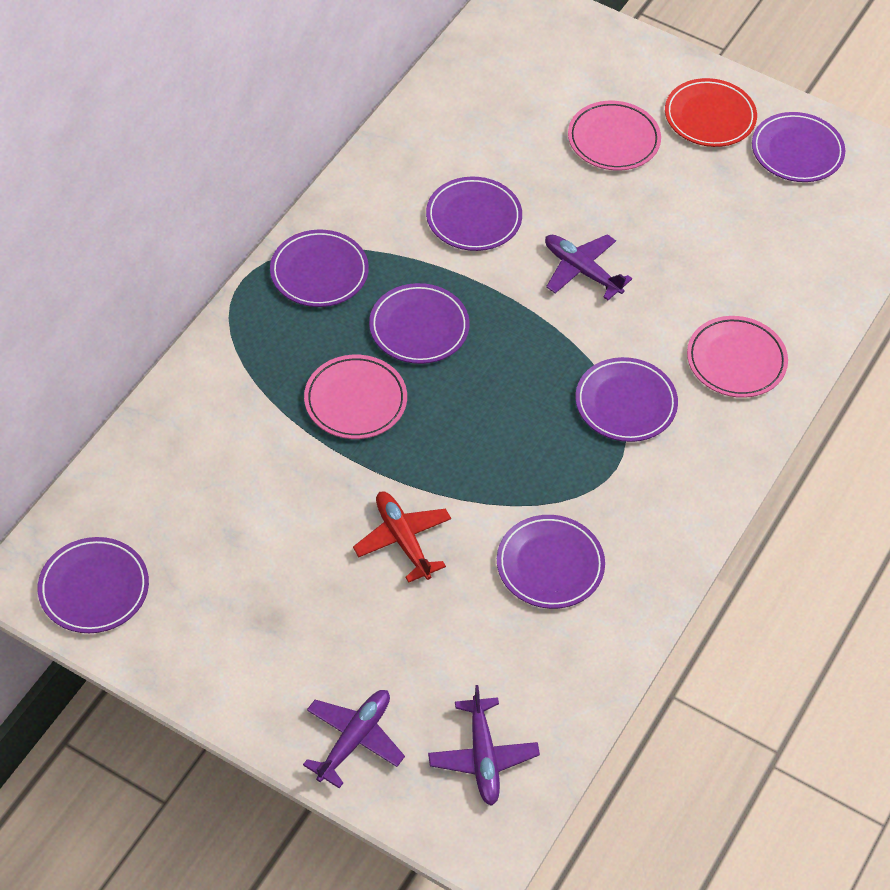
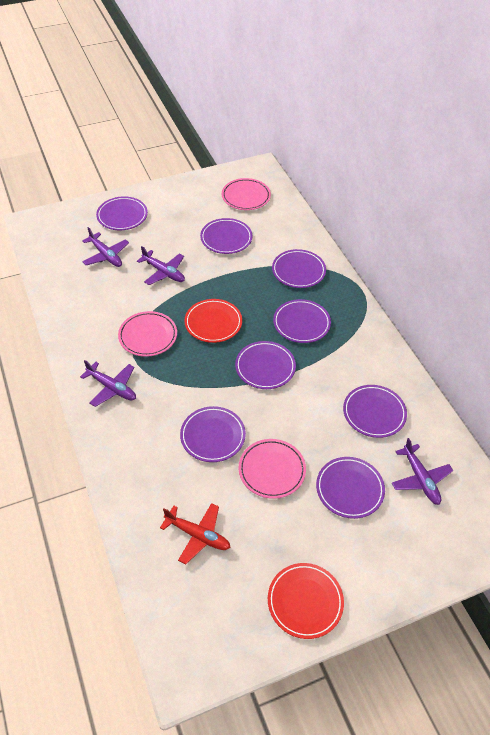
purple plane: [303,690,405,788] [428,685,540,806] [545,234,632,300] = 3 -> [80,360,136,407] [82,227,129,267] [137,246,185,285] [392,438,453,505] = 4
purple plate: [38,537,149,633] [270,230,369,307] [369,283,470,364] [426,177,522,251] [497,515,605,609] [575,357,678,442] [752,112,845,182] = 7 -> [96,196,148,230] [180,406,246,462] [200,218,253,254] [235,341,296,389] [272,249,326,288] [273,299,331,343] [316,457,385,519] [343,385,407,438] = 8
red plate: [665,78,757,147] = 1 -> [184,299,242,343] [268,563,344,639] = 2

